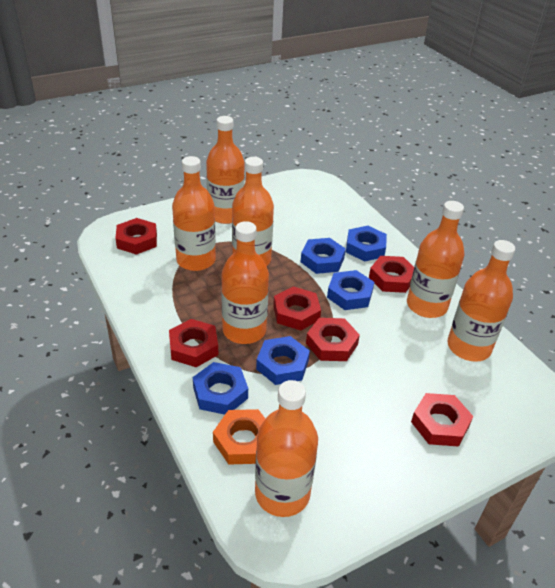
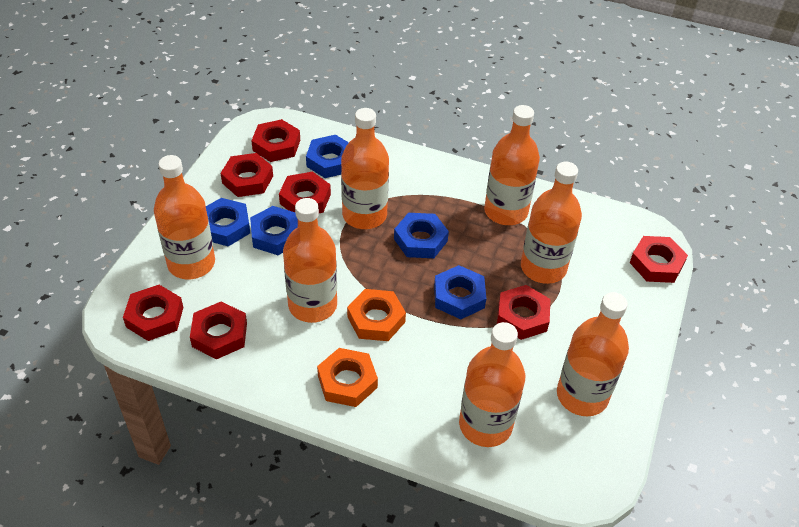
orange nut: [213,409,266,464] = 1 -> [317,348,378,407] [347,289,406,341] = 2
red nut: [115,218,157,255] [169,319,218,367] [273,286,321,331] [306,318,360,361] [369,256,414,293] [411,393,473,447] = 6 -> [123,285,183,341] [190,301,247,359] [221,153,273,197] [251,119,300,162] [279,172,331,213] [497,285,551,340] [630,236,688,283] = 7

